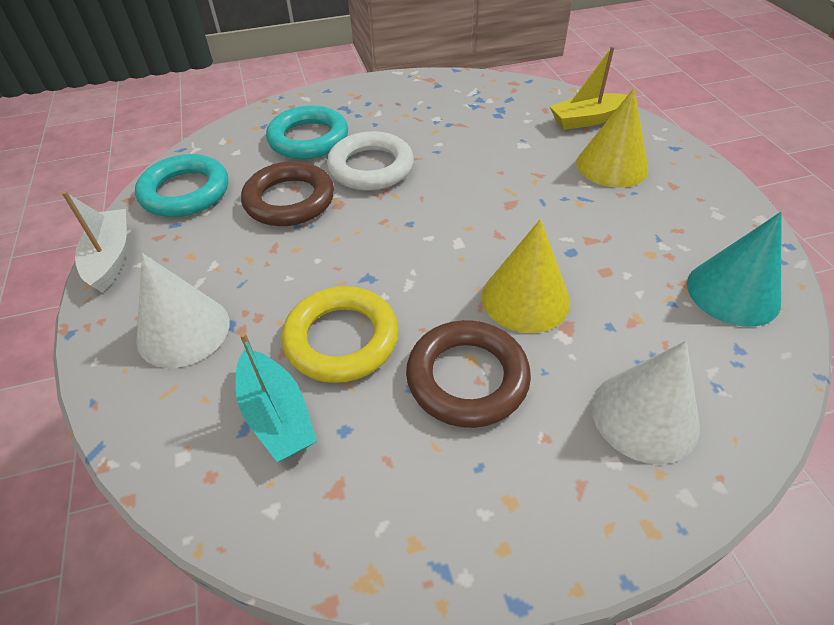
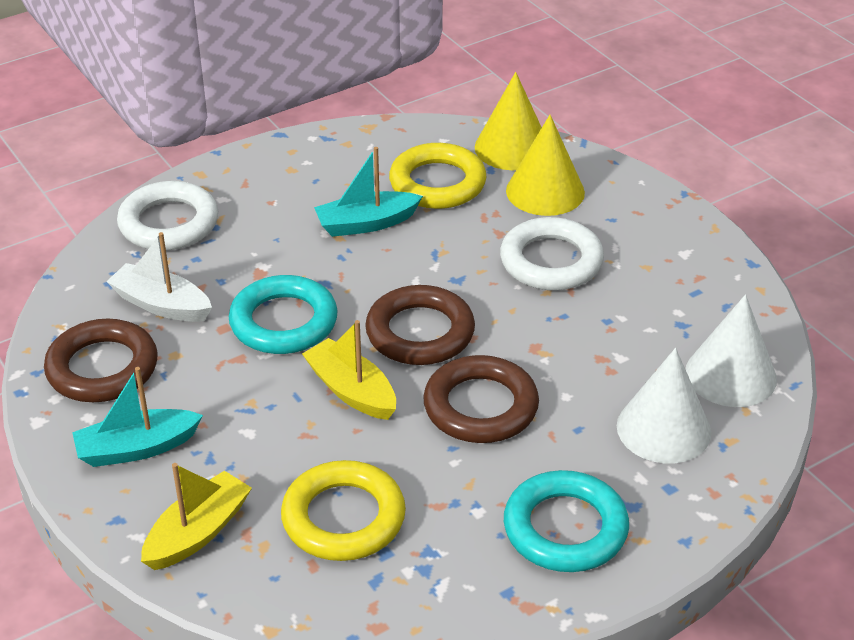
brown ring: [241,161,334,226] [406,320,531,428] = 2 -> [44,319,158,402] [365,285,475,365] [423,355,539,443] = 3
turquoise boat: [235,332,317,462] = 1 -> [72,367,203,467] [314,147,423,237] = 2
turquoise cone: [687,212,782,327] = 1 -> none = 0
white ring: [327,131,414,190] = 1 -> [117,181,218,250] [500,217,604,290] = 2
yellow boat: [549,46,628,130] = 1 -> [141,463,252,570] [302,320,396,420] = 2
yellow ring: [282,286,399,383] = 1 -> [281,460,406,561] [389,143,487,209] = 2

